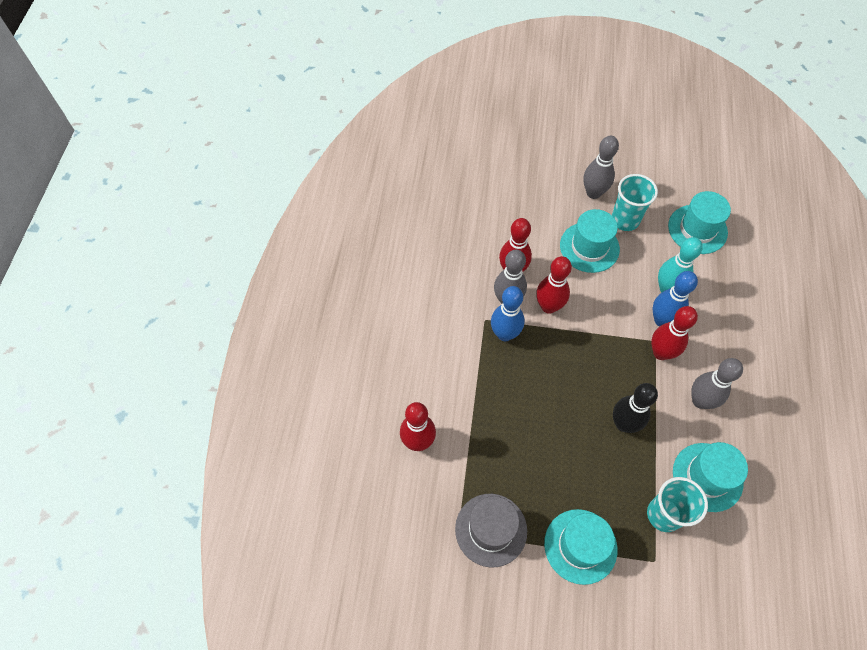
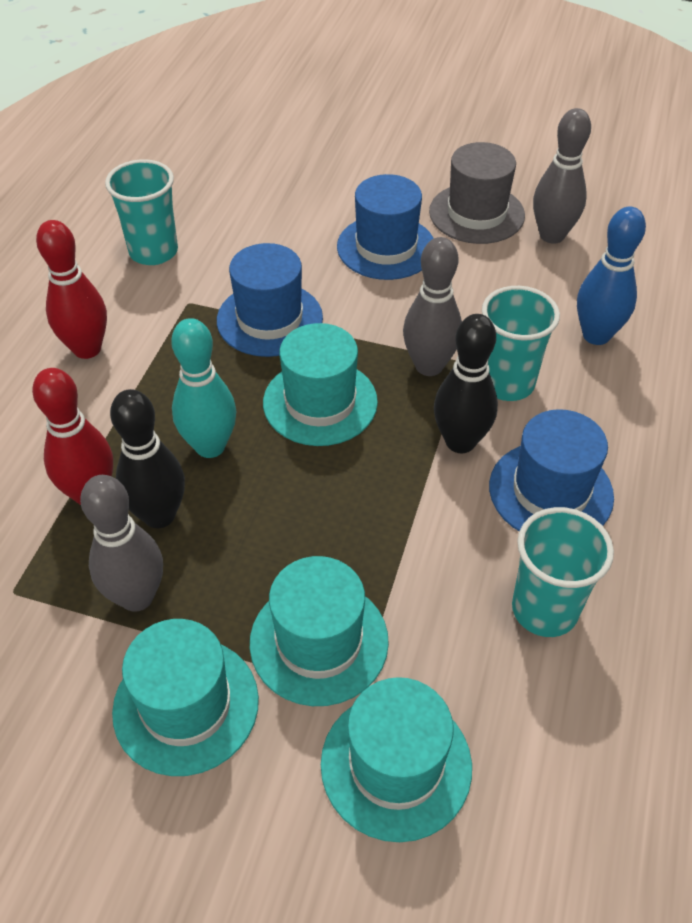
black bowling pin: [613,383,658,433] = 1 -> [110,389,185,528] [434,314,498,453] = 2
blue bowling pin: [491,286,525,341] [652,271,698,326] = 2 -> [577,207,646,345] = 1
blue hat: none = 0 -> [217,243,323,357] [337,174,434,280] [489,409,614,531] = 3
red bowling pin: [400,402,436,451] [499,218,532,272] [536,256,572,314] [651,306,698,360] = 4 -> [32,368,113,505] [36,220,107,359] = 2
turquoise cup: [612,174,658,231] [647,477,708,532] = 2 -> [105,159,178,265] [482,286,560,401] [512,507,614,637] = 3

